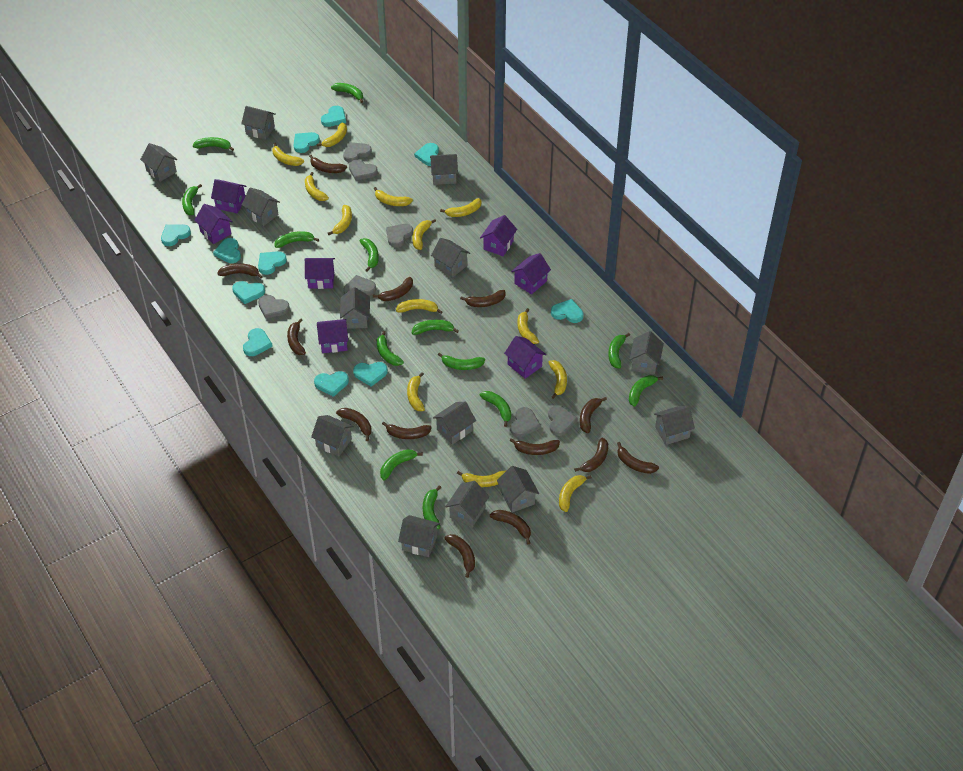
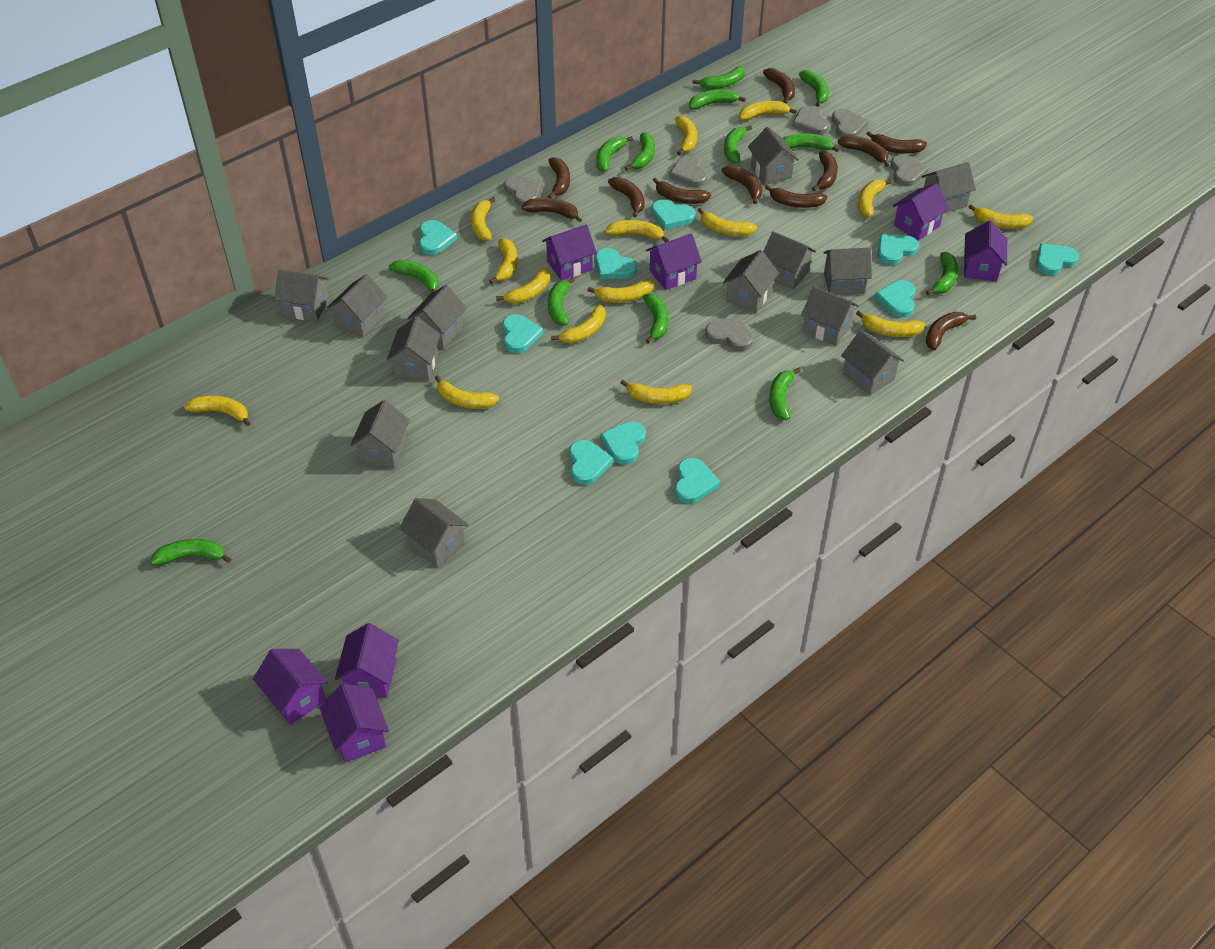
brown banana: [217,263,263,278] [287,318,306,355] [309,155,347,173] [336,408,372,441] [373,277,413,301] [382,422,432,439] [444,534,475,578] [460,290,505,307] [490,510,531,544] [509,438,560,455] [574,438,608,472] [580,397,607,433] [617,442,659,474] = 13 -> [522,198,582,222] [548,157,570,198] [608,177,644,217] [653,177,711,204] [722,165,762,204] [763,68,795,104] [765,185,827,208] [812,151,838,191] [838,135,889,167] [867,131,927,154] [926,312,976,350] = 11
grey heart: [258,295,290,319] [343,142,372,162] [344,275,376,295] [349,160,378,181] [386,224,413,247] [510,407,541,437] [548,405,578,436] = 7 -> [504,176,543,206] [669,155,707,187] [705,317,753,351] [792,105,829,135] [832,109,869,138] [891,154,929,186] = 6
turquoise heart: [161,224,191,246] [213,238,241,263] [232,281,265,304] [243,328,273,356] [258,251,287,275] [294,132,320,153] [314,371,349,397] [321,106,346,127] [353,362,388,387] [414,143,439,166] [551,299,584,323] = 11 -> [419,220,458,255] [502,314,543,353] [569,440,613,485] [595,248,637,279] [600,421,646,465] [651,199,695,230] [674,458,720,503] [875,280,916,317] [878,234,919,265] [1036,244,1079,275] = 10
yellow banana: [272,143,304,166] [305,172,329,201] [317,123,347,147] [328,205,352,235] [373,187,413,206] [396,299,442,314] [407,373,425,411] [412,219,436,250] [440,198,481,217] [457,471,506,487] [517,308,539,344] [548,360,567,399] [559,475,592,512] = 13 -> [184,395,251,426] [435,375,499,409] [471,197,496,241] [489,238,517,284] [496,267,550,304] [551,305,606,343] [587,279,653,303] [605,220,669,242] [620,380,692,404] [675,116,697,155] [698,208,757,236] [739,101,797,121] [856,310,925,337] [858,179,892,217] [969,204,1033,228] = 15

